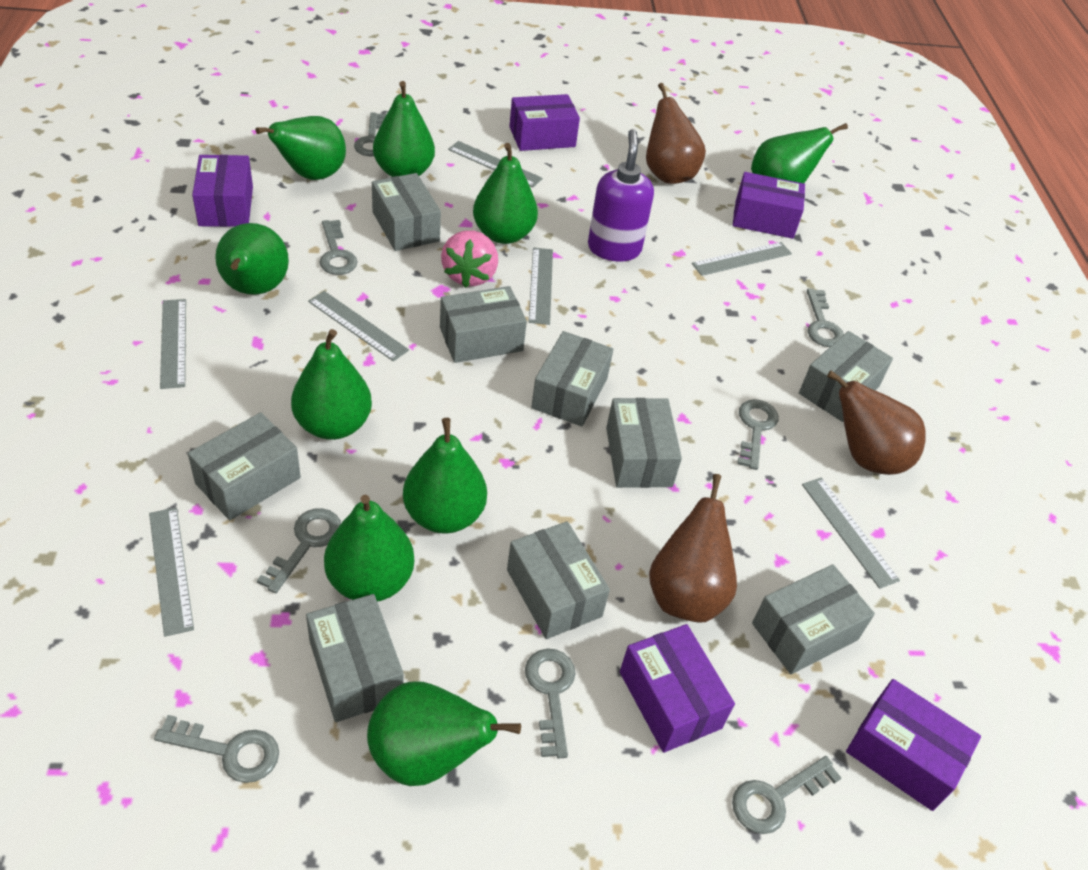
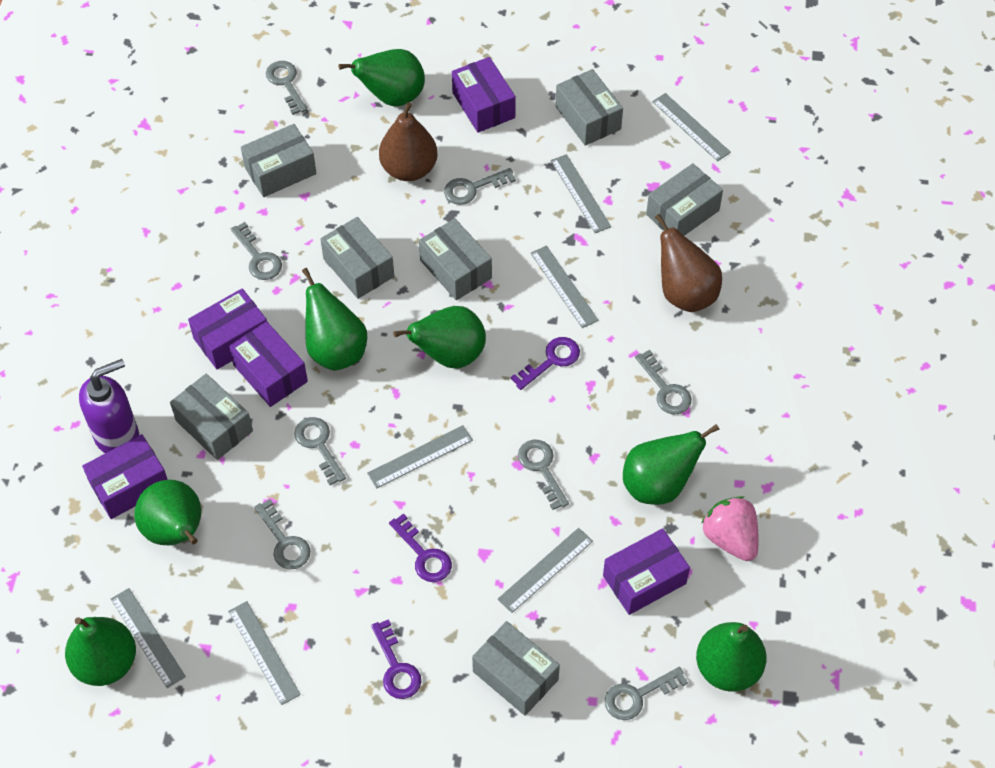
brown pear: [646,83,706,184] [649,474,737,622] [827,371,926,475] = 3 -> [379,102,438,181] [655,214,722,312] = 2
green pear: [215,223,289,295] [256,116,346,180] [291,329,372,440] [324,495,414,602] [367,681,521,786] [373,81,435,177] [403,418,487,533] [473,143,538,244] [751,123,848,183] = 9 -> [65,617,136,686] [134,480,201,545] [302,268,367,371] [339,49,425,107] [393,306,486,369] [623,424,720,505] [696,622,767,691] = 7
grey box: [188,412,301,520] [306,594,404,722] [372,173,441,251] [440,286,527,363] [507,521,610,639] [531,331,613,426] [606,398,682,488] [752,564,875,674] [799,331,893,422] = 9 -> [170,374,253,460] [241,124,317,197] [320,217,394,299] [419,218,492,300] [472,621,560,716] [555,69,623,146] [646,163,723,236] = 7
purple key: none = 0 -> [371,619,421,699] [389,513,452,582] [511,337,580,390] = 3

